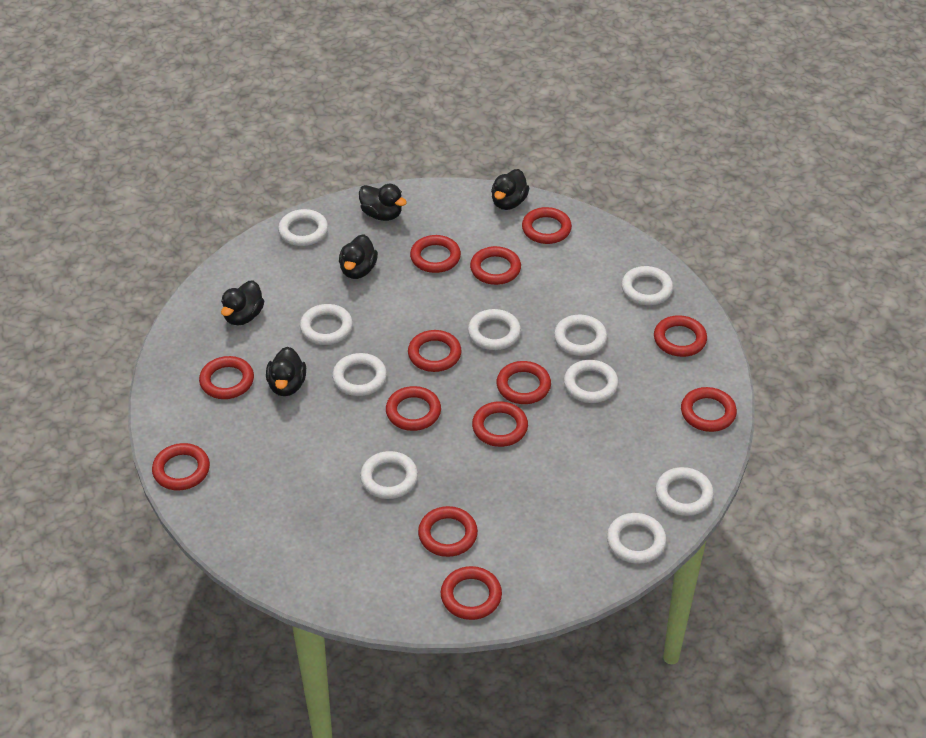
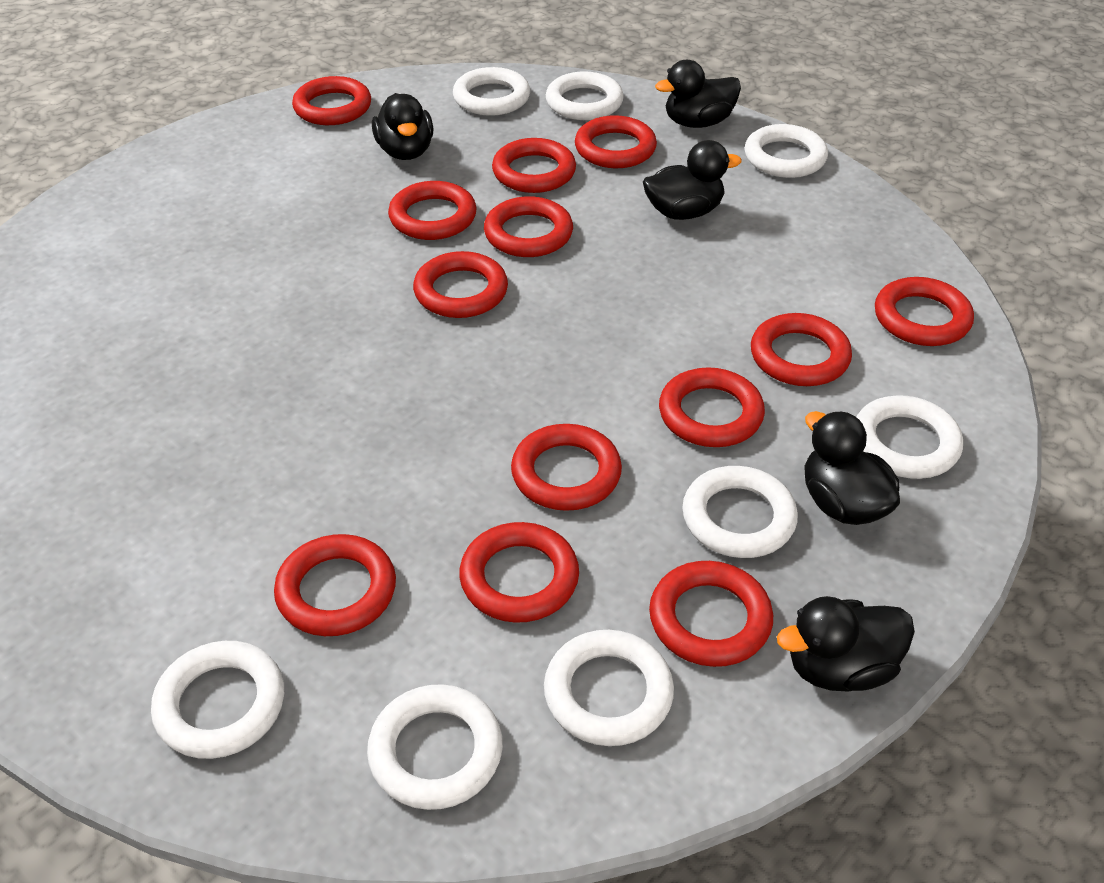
white ring: [278,209,328,246] [300,304,353,345] [332,353,387,396] [360,451,418,499] [468,309,521,350] [554,315,607,356] [564,360,619,403] [607,513,667,564] [621,266,673,305] [655,467,714,516] = 10 -> [151,641,284,759] [367,684,503,810] [453,67,530,116] [544,630,674,746] [546,71,624,120] [682,466,798,558] [745,124,828,178] [856,395,963,479] = 8

